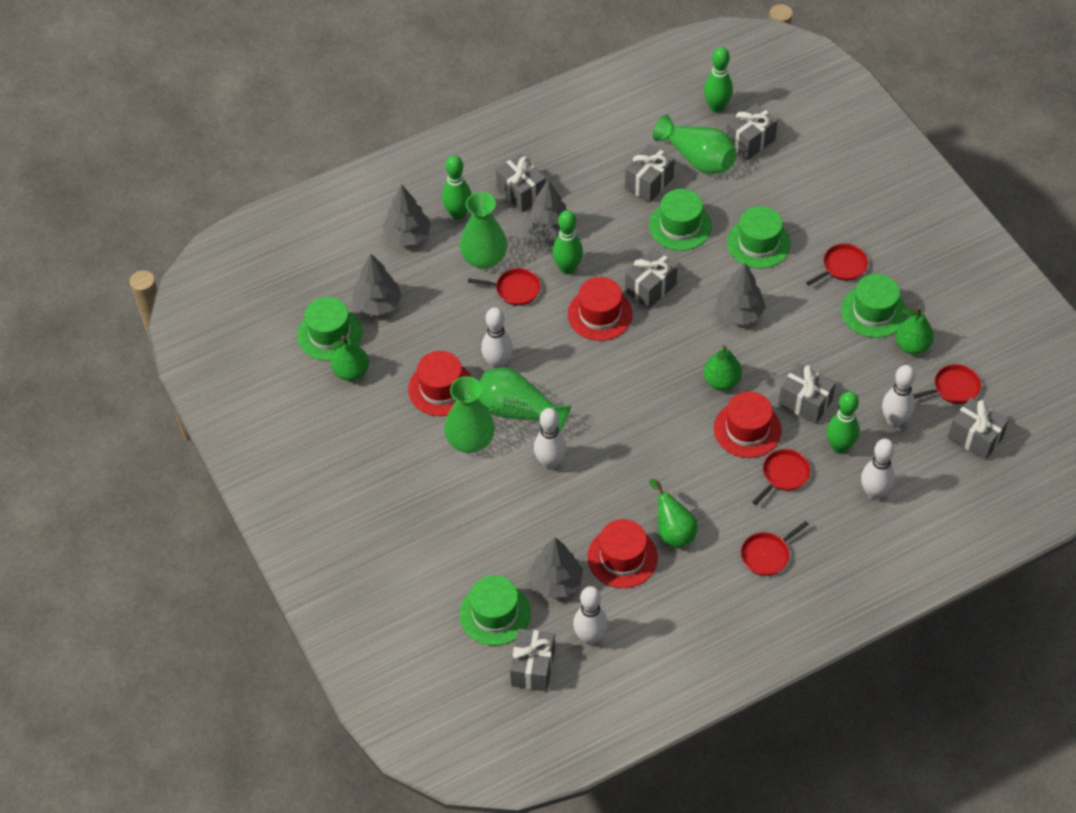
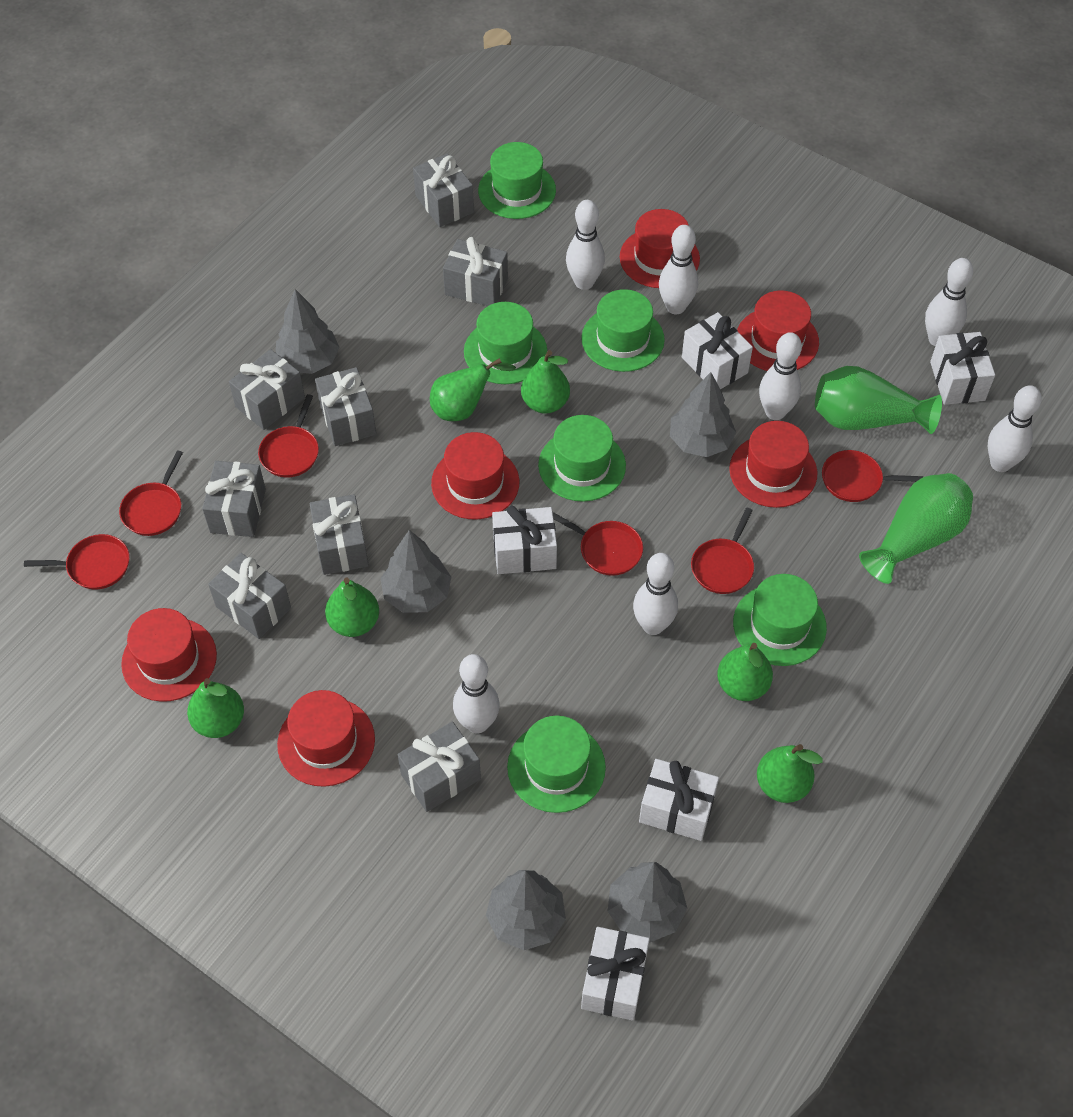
green bowling pin: [442,155,472,220] [552,210,583,274] [704,47,733,113] [827,391,860,454] = 4 -> none = 0
green hat: [297,297,362,361] [459,575,531,646] [649,189,712,251] [727,206,791,269] [841,274,906,338] = 5 -> [464,302,547,384] [478,142,556,219] [507,715,606,813] [538,415,626,502] [581,289,665,372] [733,574,827,666] = 6
green pear: [331,336,369,381] [649,479,698,548] [704,345,742,390] [895,307,934,354] = 4 -> [187,678,244,738] [325,578,379,637] [430,358,516,421] [521,350,570,414] [717,643,773,701] [757,744,823,803] = 6
green vase: [444,376,495,453] [460,192,507,269] [478,367,571,431] [653,115,737,174] = 4 -> [815,366,942,434] [859,473,973,584] = 2
grey gift: [496,154,546,212] [510,628,555,692] [625,144,675,203] [625,248,678,309] [727,103,778,160] [778,363,836,424] [948,397,1009,460] = 7 -> [202,461,266,537] [208,553,291,639] [229,349,305,430] [310,494,369,575] [315,367,376,446] [397,721,481,812] [413,153,474,227] [443,237,508,306] = 8
red hat: [408,351,472,416] [568,277,633,341] [587,519,658,588] [714,391,782,458] = 4 -> [121,608,217,702] [277,690,375,787] [431,432,519,519] [620,209,700,288] [729,421,817,508] [737,290,819,371] = 6
red pan: [468,268,540,306] [741,521,809,576] [752,449,810,505] [806,244,868,286] [913,364,981,404] = 5 -> [24,534,130,589] [119,450,183,536] [258,394,319,477] [553,512,643,576] [691,508,754,594] [822,450,923,502] = 6
white bowling pin: [481,307,513,369] [534,408,566,470] [573,586,608,645] [861,439,895,500] [882,365,915,428] = 5 -> [453,654,500,733] [566,200,605,290] [633,553,678,635] [659,225,698,314] [759,332,802,420] [925,258,973,346] [988,385,1042,472] = 7
white gift: none = 0 -> [492,506,557,574] [581,927,650,1021] [639,759,719,841] [682,312,753,389] [930,332,995,405] = 5

